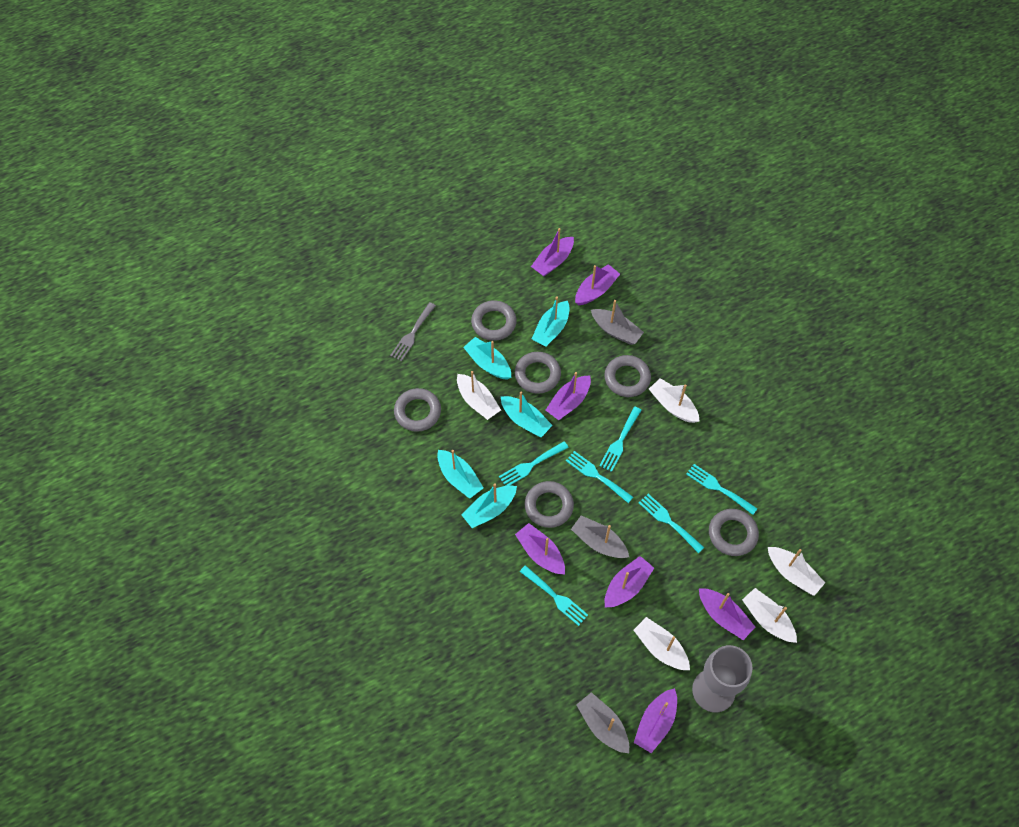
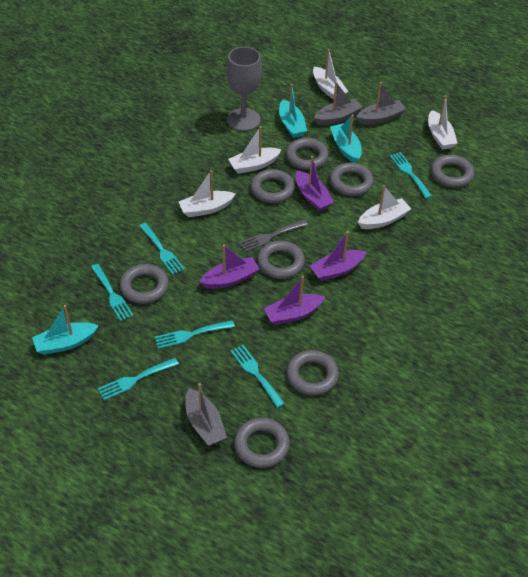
grey ring: [394,388,441,432] [471,300,517,341] [515,352,561,394] [525,481,574,528] [604,355,651,397] [709,509,759,556] = 6 -> [120,264,169,304] [234,418,290,468] [250,169,295,203] [257,241,305,279] [286,138,329,170] [286,350,339,395] [330,163,374,196] [431,155,474,188] = 8
purple boat: [515,523,565,574] [531,228,574,276] [546,372,591,420] [575,264,620,305] [605,556,654,608] [634,688,677,753] [699,588,755,640] = 7 -> [200,244,260,289] [264,276,325,325] [295,156,334,211] [310,231,366,281] = 4
turquoise boat: [437,450,484,499] [461,483,517,528] [463,337,511,380] [501,391,553,437] [532,296,569,347] = 5 -> [32,305,99,355] [279,84,307,138] [330,115,362,163] = 3

